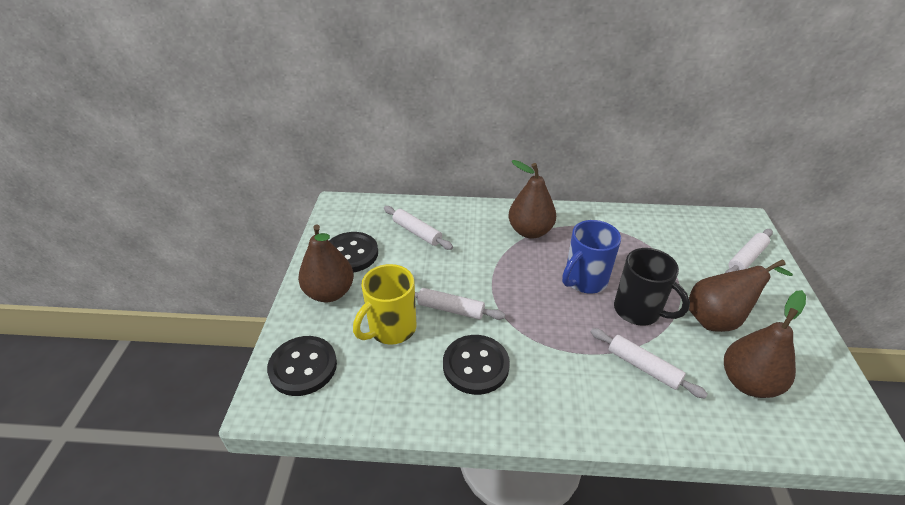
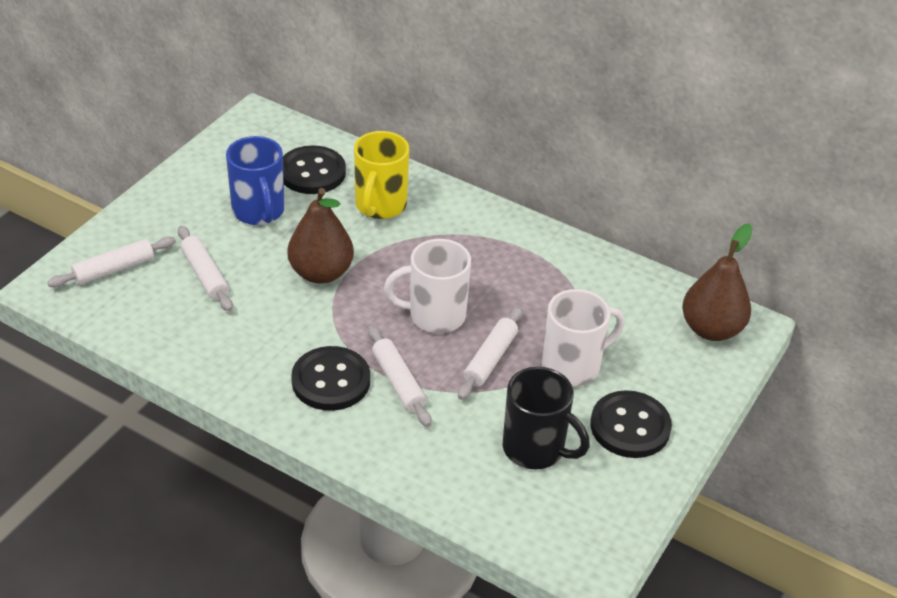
brown pear: [298,224,354,302] [509,160,556,239] [689,259,793,332] [724,290,806,398] = 4 -> [287,188,354,284] [682,223,753,341] = 2
white mug: none = 0 -> [384,239,471,333] [542,289,625,387] = 2

